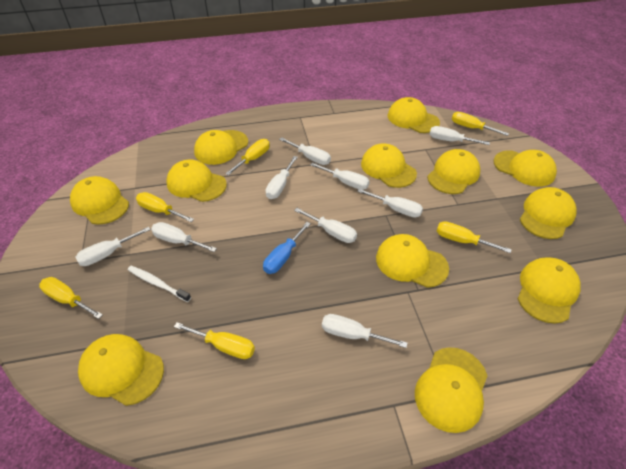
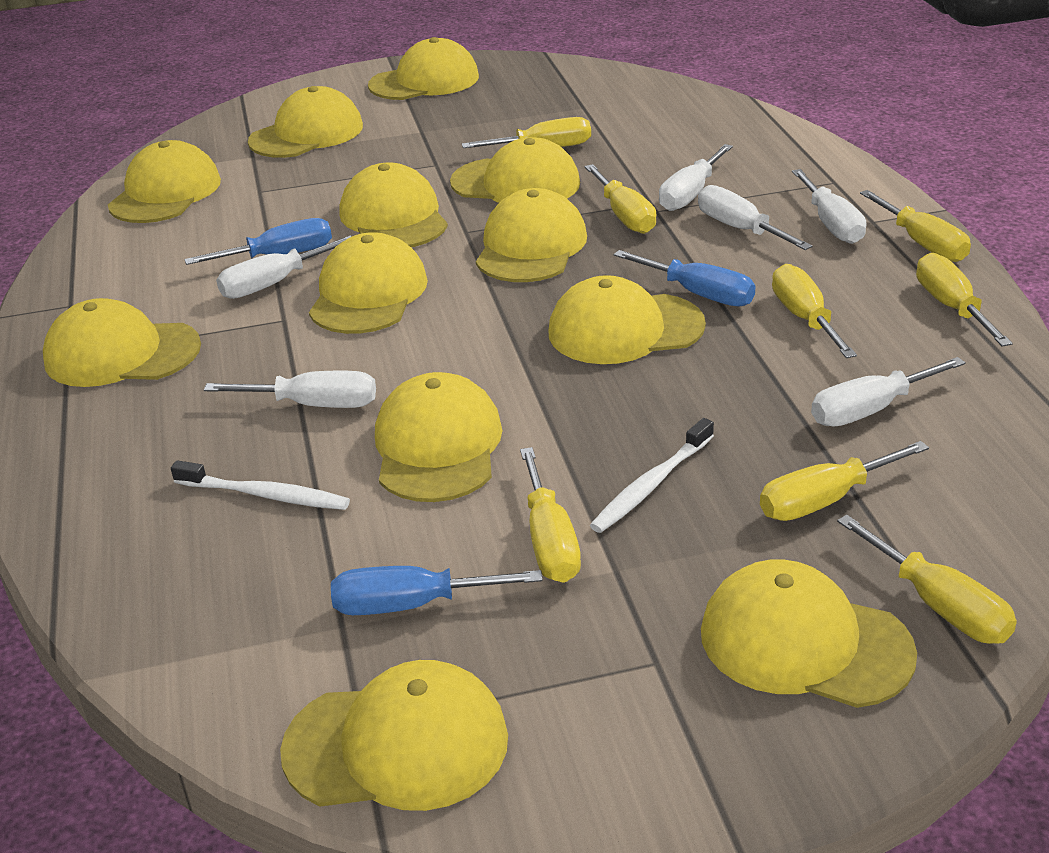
blue screwdriver: [263,222,311,274] = 1 -> [184,218,332,265] [331,566,543,615] [614,250,756,307] = 3
white screwdriver: [76,227,151,266] [151,222,217,252] [265,156,298,199] [279,137,331,165] [294,208,357,243] [310,163,370,190] [322,314,407,348] [357,189,423,217] [429,126,490,145] = 9 -> [204,371,376,408] [216,236,352,299] [659,144,733,211] [698,185,813,250] [792,169,866,244] [811,357,966,427] = 6
white toothbrush: [128,266,191,302] = 1 -> [171,460,350,510] [590,418,714,533] = 2
yellow screwdriver: [39,277,103,319] [136,192,194,222] [174,322,255,359] [225,139,270,176] [437,221,512,253] [452,112,509,136] = 6 -> [462,117,591,148] [520,447,581,583] [585,164,656,234] [760,441,929,521] [772,264,857,358] [837,515,1017,644] [860,190,971,262] [916,253,1013,347] = 8

